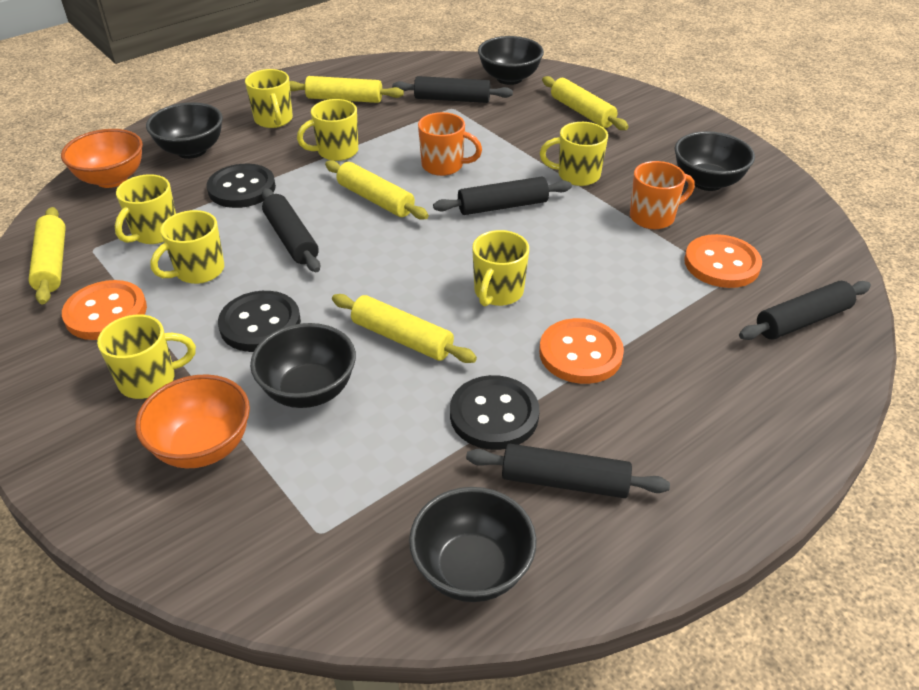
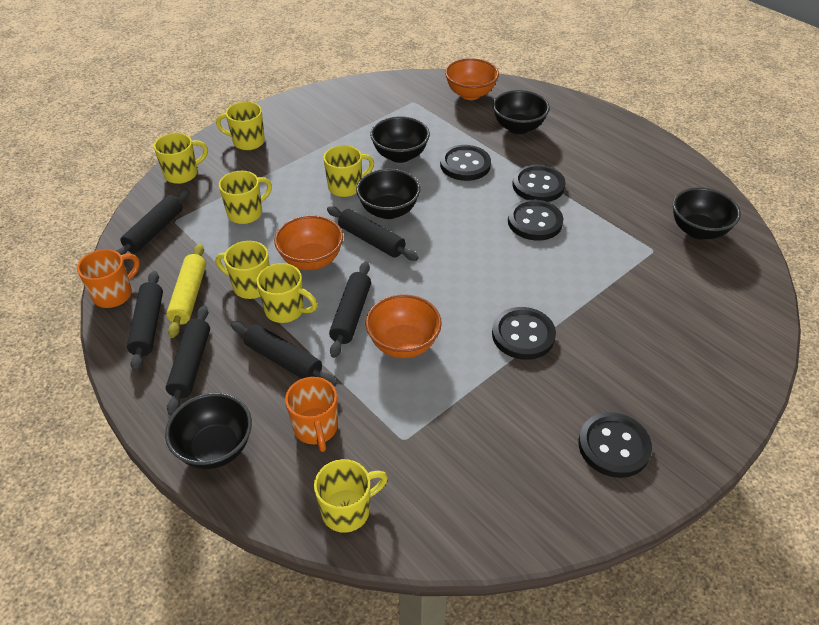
black button: [207,164,276,208] [218,291,301,352] [450,375,539,450] = 3 -> [440,145,491,181] [492,307,556,360] [508,199,563,241] [513,165,566,202] [578,412,652,478] = 5
black rolling pin: [262,188,320,272] [392,76,513,103] [433,177,572,215] [466,444,670,498] [739,281,871,340] = 5 -> [116,189,190,255] [127,271,163,371] [166,306,210,415] [231,321,337,386] [327,206,419,261] [329,261,371,358] = 6
orange bowl: [61,129,143,188] [135,374,250,468] = 2 -> [274,215,343,270] [366,294,442,358] [445,58,499,100] = 3
orange button: [62,280,147,340] [539,318,624,384] [684,234,762,288] = 3 -> none = 0
yellow rolling pin: [28,207,66,304] [289,76,404,103] [325,160,429,220] [332,294,477,363] [542,76,629,130] = 5 -> [166,244,206,338] = 1

